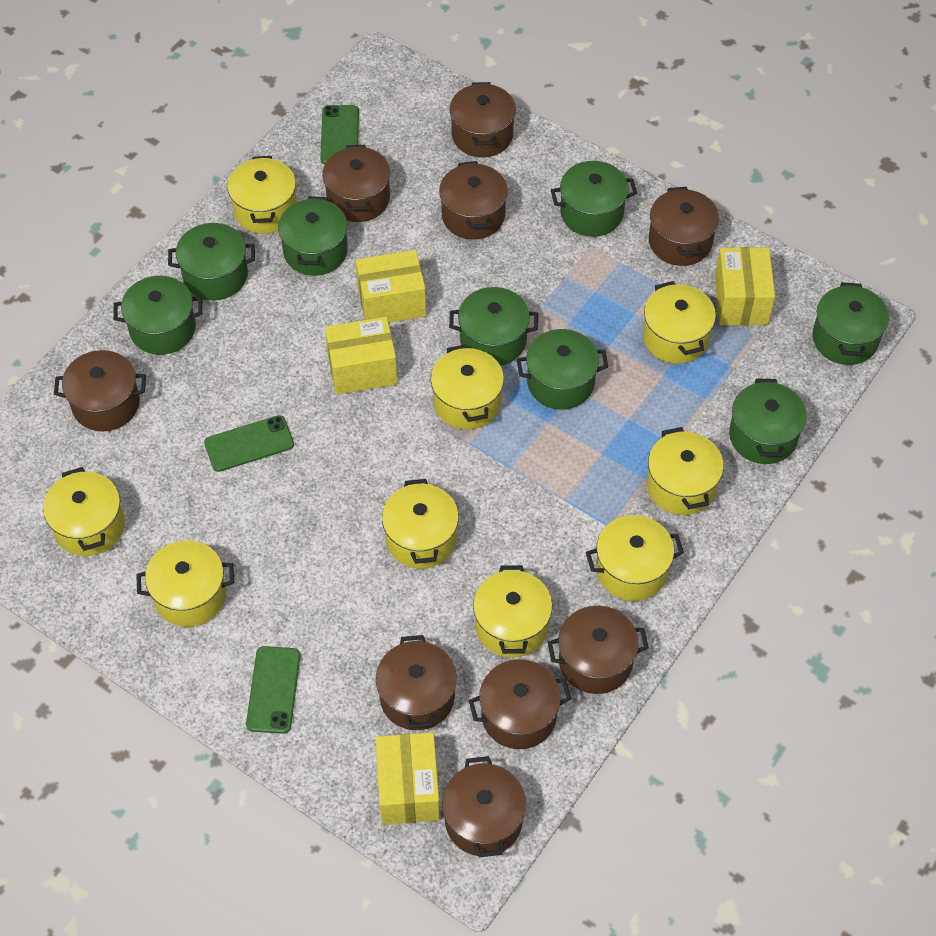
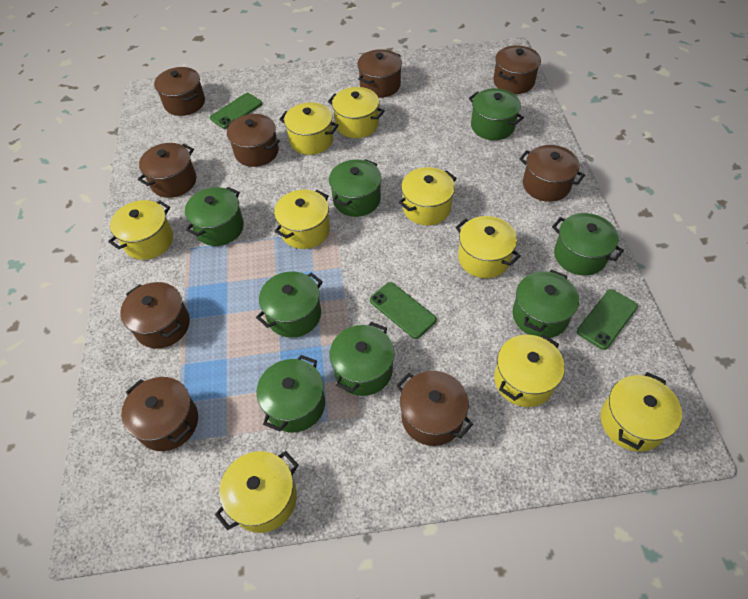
yellow box: [325,317,398,395] [356,250,426,323] [376,732,440,825] [715,247,775,325] = 4 -> none = 0

